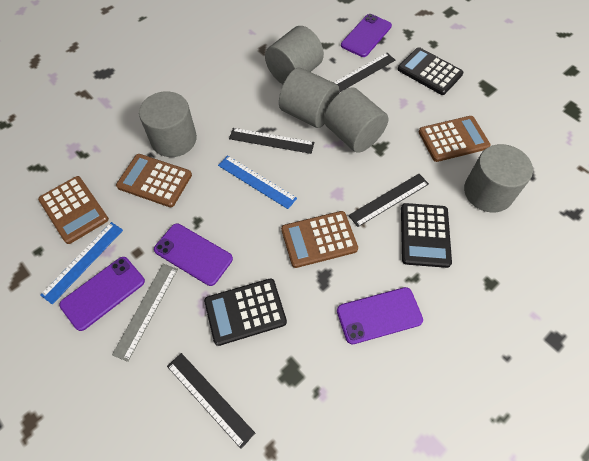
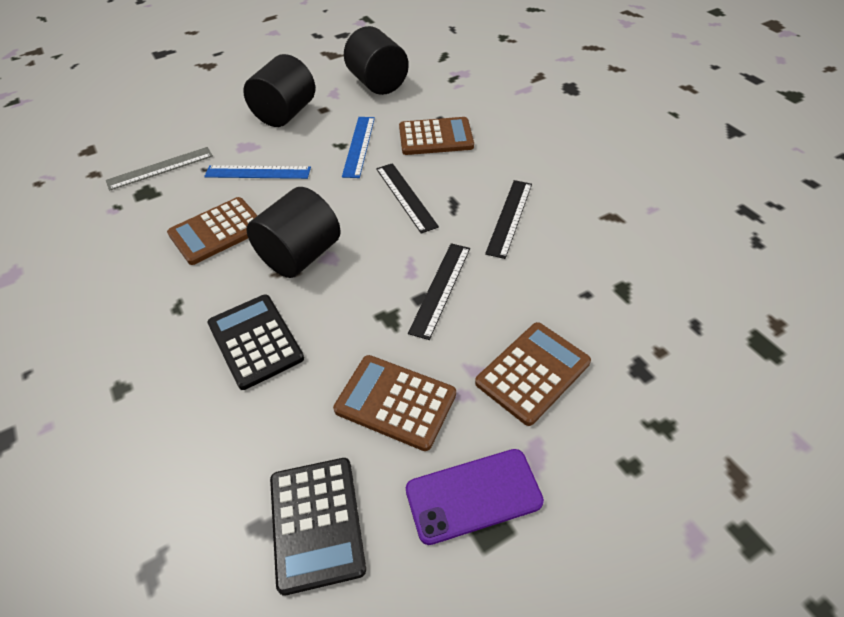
black calculator: [204,279,287,346] [398,47,464,95] [401,203,452,268] = 3 -> [208,294,304,390] [270,458,366,596] = 2
black cylinder: none = 0 -> [243,54,315,127] [246,187,341,278] [344,26,409,95] = 3
black ruler: [167,353,255,449] [229,128,314,154] [334,53,395,93] [348,174,429,227] = 4 -> [376,163,439,234] [408,243,470,340] [485,180,532,259] = 3
grey cylinder: [139,91,197,157] [265,26,324,84] [279,68,339,128] [324,87,388,153] [464,144,533,213] = 5 -> none = 0
purple phone: [59,257,145,331] [154,224,233,286] [337,287,423,344] [341,14,392,57] = 4 -> [406,449,544,545] = 1

